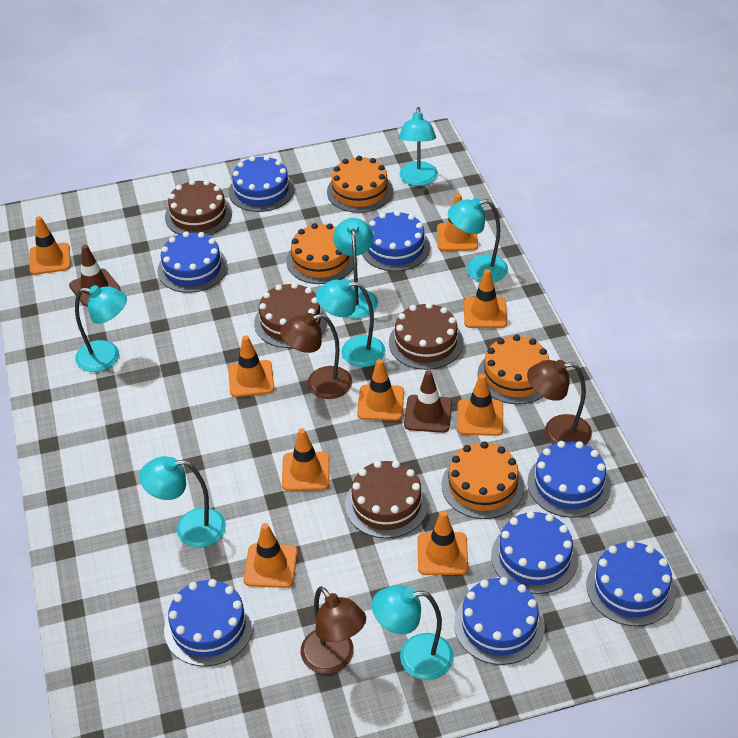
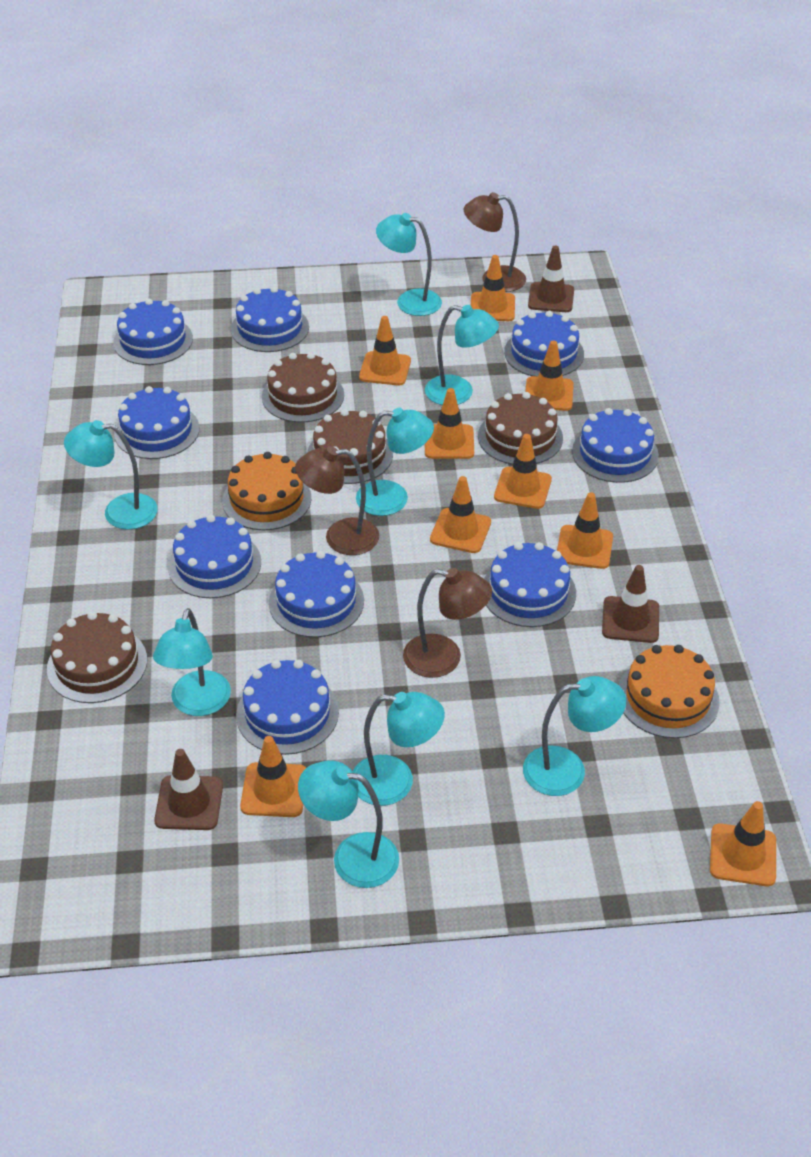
blue cake: [157,231,228,293] [164,579,254,666] [228,155,295,212] [362,210,430,271] [454,577,545,665] [491,511,578,594] [527,441,611,518] [587,541,676,626] = 8 -> [113,299,193,365] [114,386,200,459] [168,515,261,598] [231,286,309,352] [236,660,339,755] [269,551,364,637] [484,542,576,627] [504,311,584,376] [572,408,659,483] = 9
brown traffic cone: [69,245,121,306] [404,370,452,433] = 2 -> [154,749,223,830] [528,246,574,312] [602,565,659,643] = 3
orange cake: [286,223,353,284] [327,156,393,213] [442,441,524,519] [477,335,549,404] = 4 -> [222,452,311,530] [619,645,720,738] = 2
turquoise lamp: [75,285,127,372] [139,456,226,548] [316,279,385,367] [333,218,378,318] [372,585,454,680] [399,107,438,186] [448,197,508,282] = 7 -> [64,420,158,530] [153,608,231,716] [298,760,399,888] [353,692,445,806] [356,408,434,516] [376,213,442,316] [425,305,499,405] [523,676,626,796] = 8

